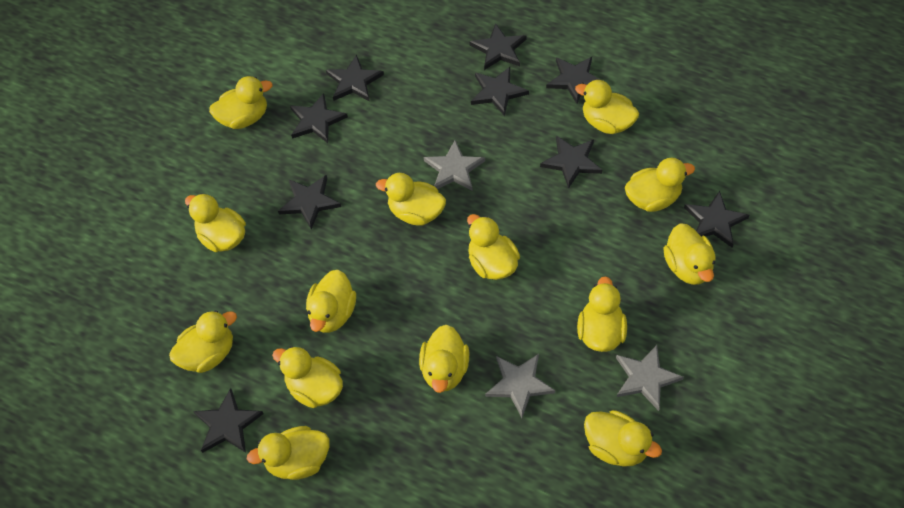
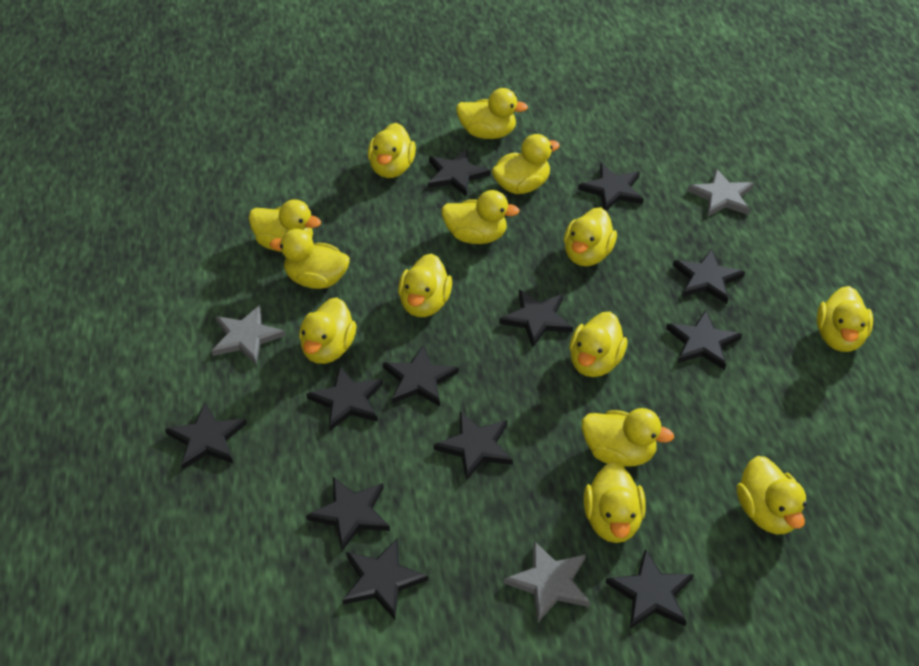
black star: [193,388,264,453] [278,175,341,230] [290,93,348,143] [326,55,384,102] [469,23,527,70] [471,67,529,116] [540,136,602,189] [546,57,601,104] [684,191,750,248] = 9 -> [165,403,247,470] [306,366,383,431] [306,477,390,551] [343,538,428,619] [383,344,459,406] [428,149,491,197] [434,412,513,481] [499,290,573,347] [578,164,644,211] [606,549,694,629] [666,310,742,370] [673,249,745,304] = 12

